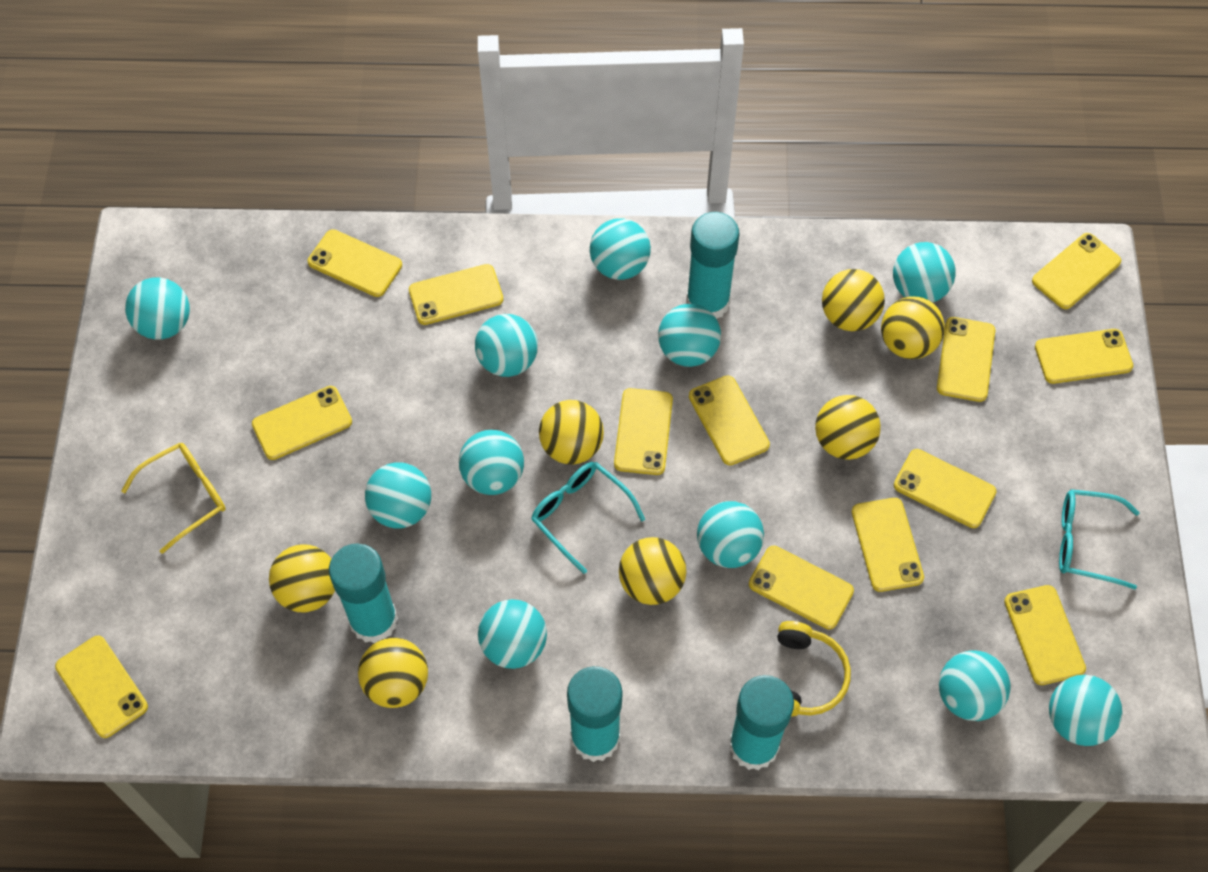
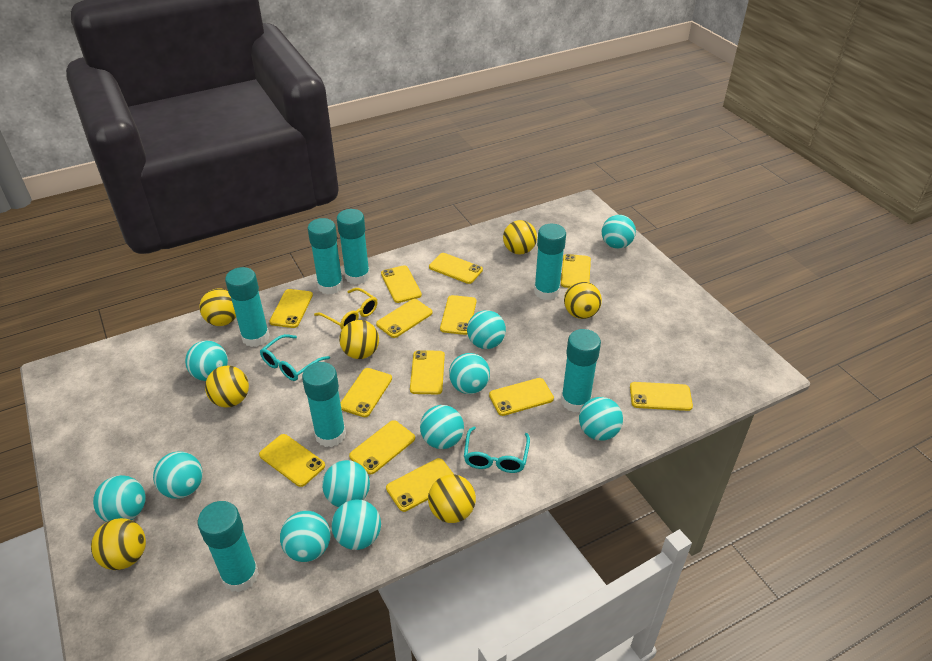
turquoise glue stick: [329,543,398,643] [567,666,622,762] [686,212,740,319] [729,675,794,770] = 4 -> [198,501,259,592] [225,267,270,347] [302,362,346,447] [307,218,343,294] [337,209,370,284] [534,224,566,300] [561,329,601,412] = 7
yellow headphones: [777,621,851,717] = 1 -> none = 0

